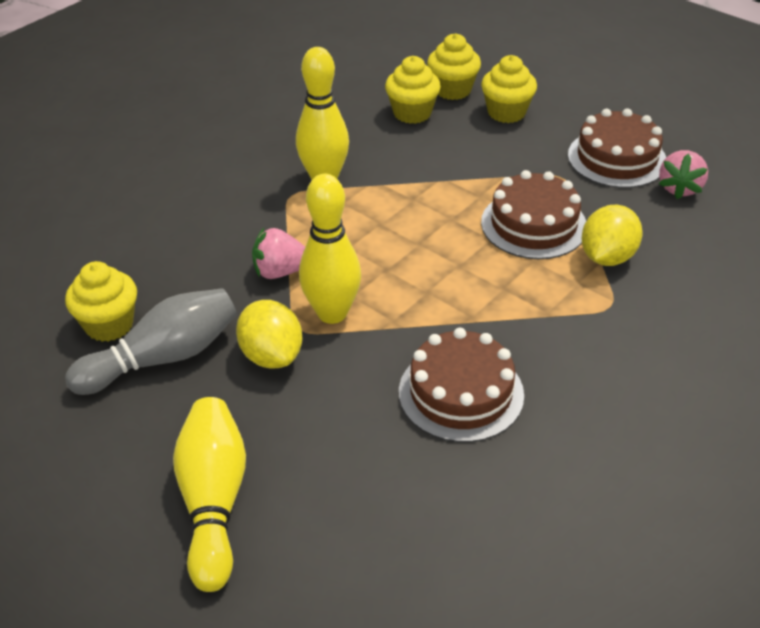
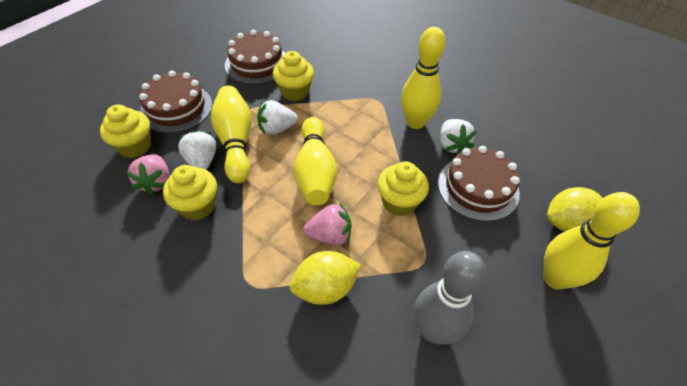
white strawberry: none = 0 -> [178,130,216,170] [257,100,298,135] [440,119,477,155] = 3
yellow bowling pin: [173,397,246,592] [296,47,349,180] [299,174,361,324] = 3 -> [211,86,252,183] [294,117,337,205] [401,27,446,129] [543,192,640,290] = 4

